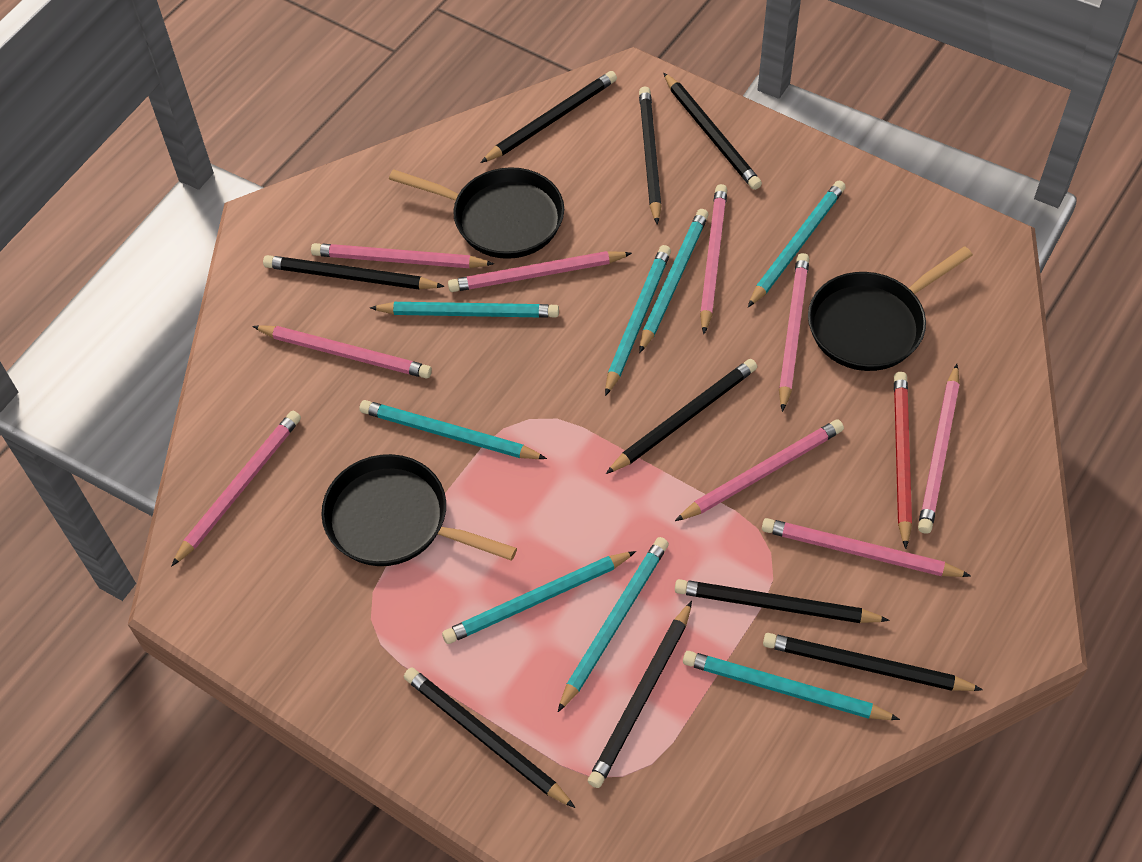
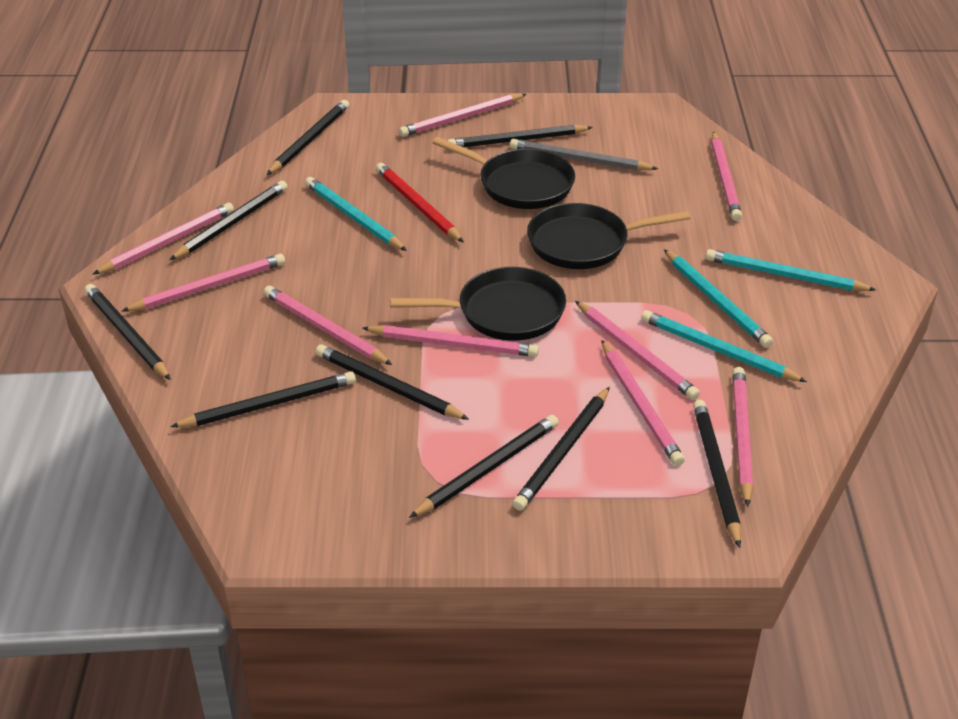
grey pencil: none = 0 -> [510,139,658,171] = 1
turquoise pencil: [359,400,547,459] [370,302,559,318] [442,551,636,644] [558,537,669,712] [605,245,671,396] [639,209,709,353] [683,651,900,720] [748,181,846,307] = 8 -> [305,177,407,251] [641,310,807,382] [664,249,773,348] [706,249,876,291] = 4

